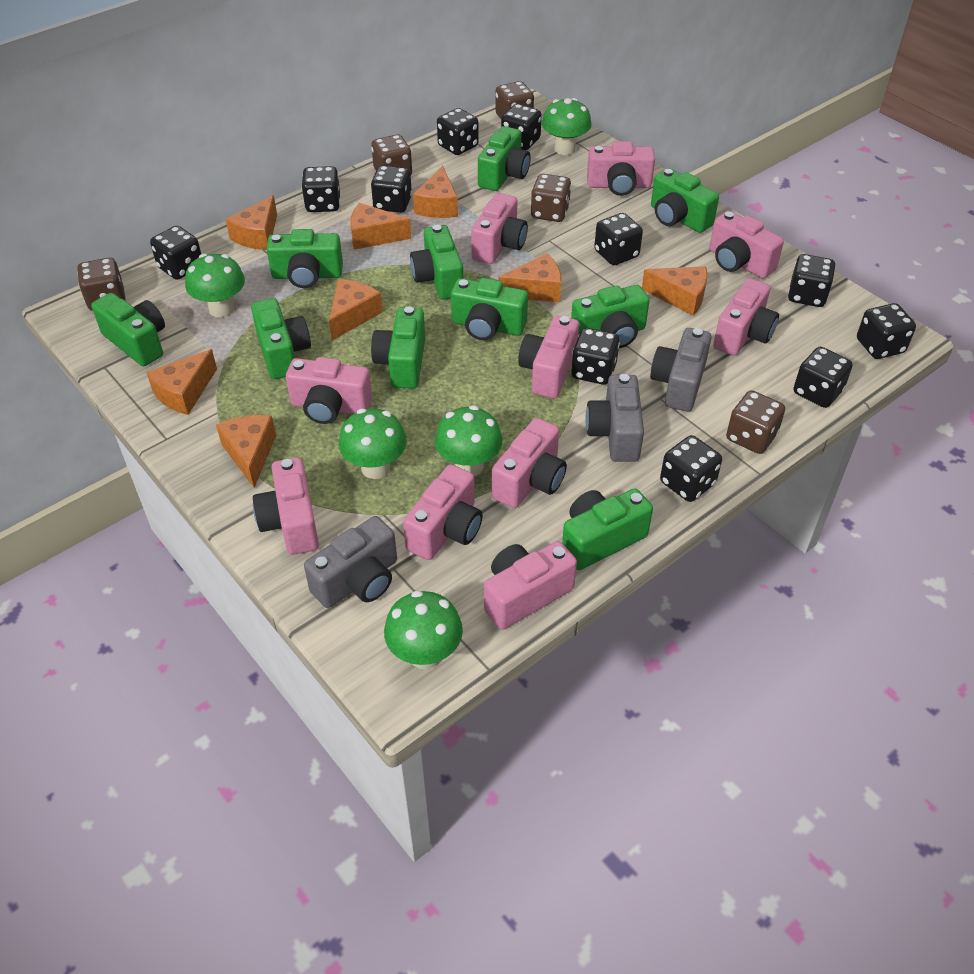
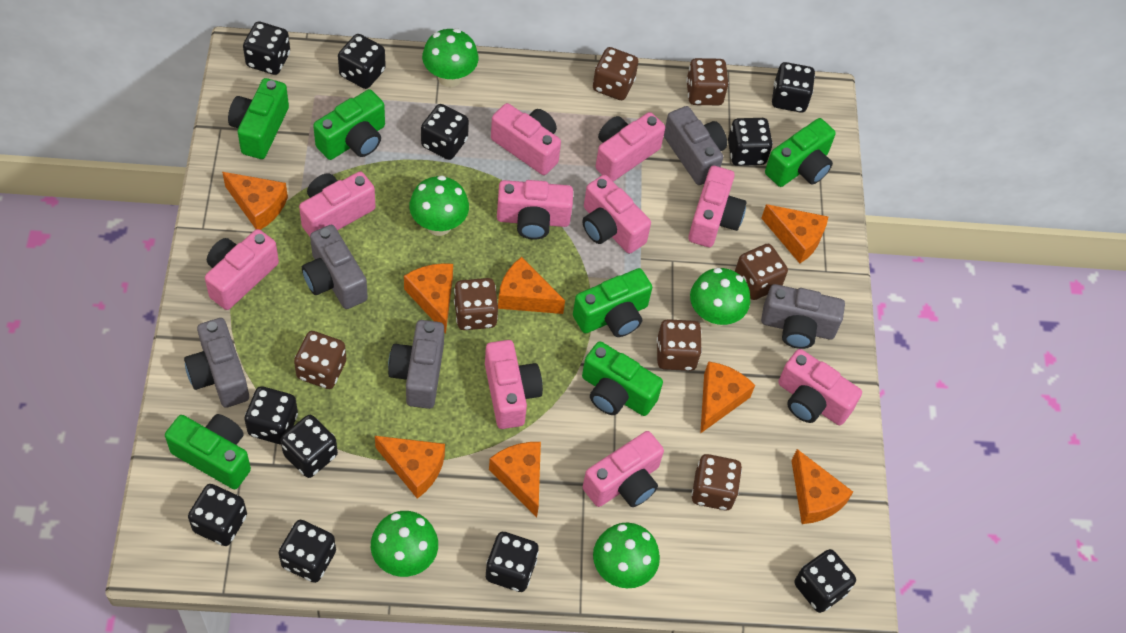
brown dice: [77,258,125,311] [371,134,412,175] [495,81,534,119] [531,174,571,222] [726,390,785,454] = 5 -> [294,331,346,389] [454,278,498,330] [593,47,638,100] [657,319,702,371] [686,58,729,105] [692,454,742,510] [735,244,788,300] = 7
green camera: [91,293,165,366] [251,298,311,379] [266,229,343,288] [371,306,425,389] [410,225,463,299] [451,278,528,340] [478,126,530,191] [562,489,653,570] [571,285,650,348] [651,168,719,233] = 10 -> [165,414,251,489] [228,78,289,159] [313,89,385,160] [573,268,652,337] [582,341,663,416] [765,118,836,187] = 6
grey camera: [304,516,397,608] [585,374,644,462] [650,328,712,412] = 3 -> [184,318,249,408] [302,225,368,309] [388,320,444,409] [664,106,727,185] [761,284,845,349] = 5

